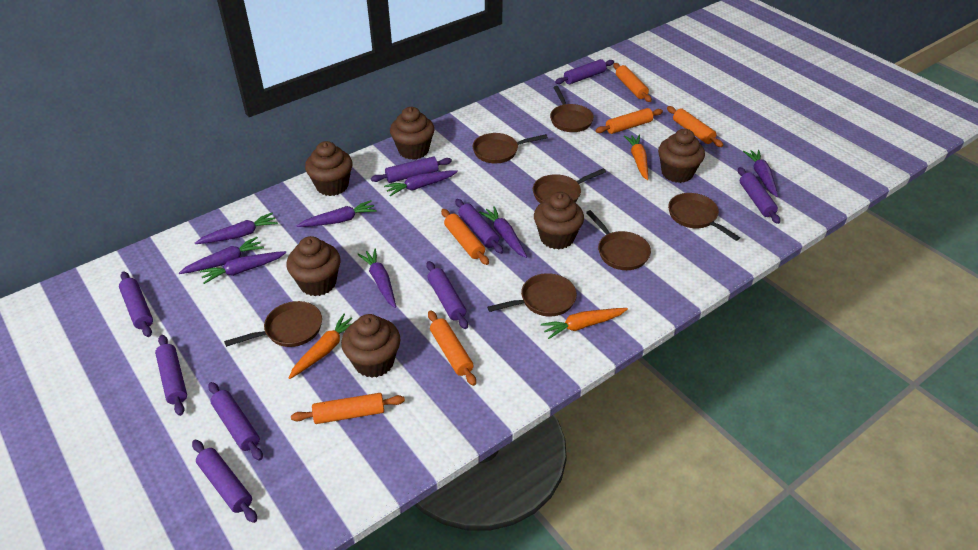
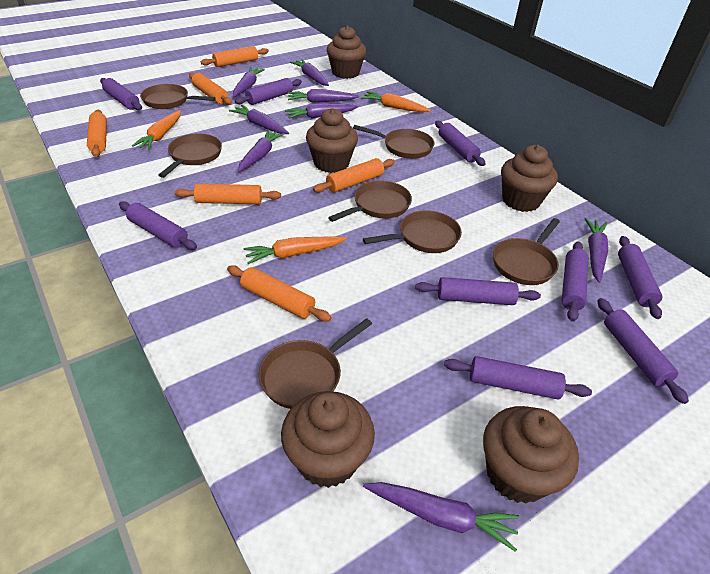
brown cupcake: [287,236,341,296] [305,141,353,196] [341,314,400,378] [390,107,435,160] [534,192,584,250] [658,129,705,183] = 6 -> [281,391,375,488] [306,108,358,173] [327,26,366,79] [483,406,579,504] [501,145,558,212] = 5

